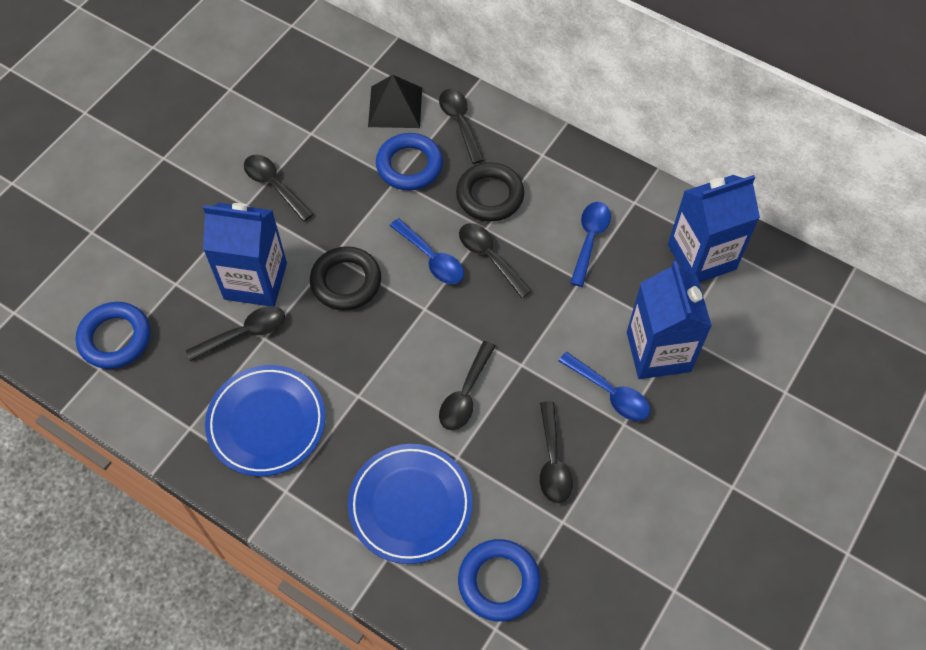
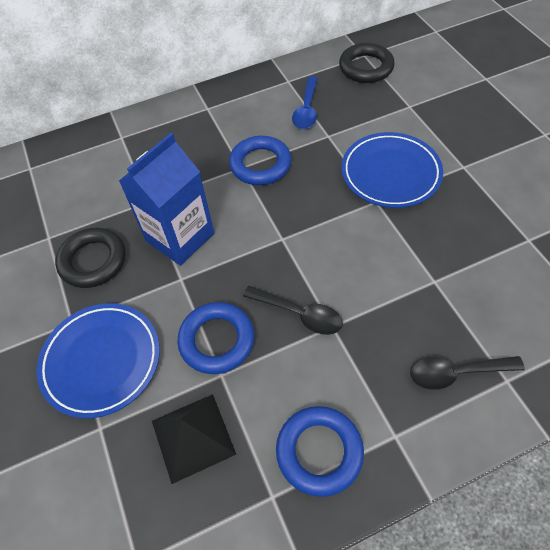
black spoon: [186,306,285,361] [244,155,313,222] [439,89,484,164] [439,341,496,431] [459,223,531,298] [540,401,573,503] = 6 -> [243,286,343,335] [410,356,525,390] = 2
blue carton: [203,203,287,307] [627,261,712,379] [668,175,760,283] = 3 -> [119,133,214,266] = 1
blue spoon: [390,218,464,284] [558,352,650,421] [570,202,611,287] = 3 -> [292,76,318,129] = 1

